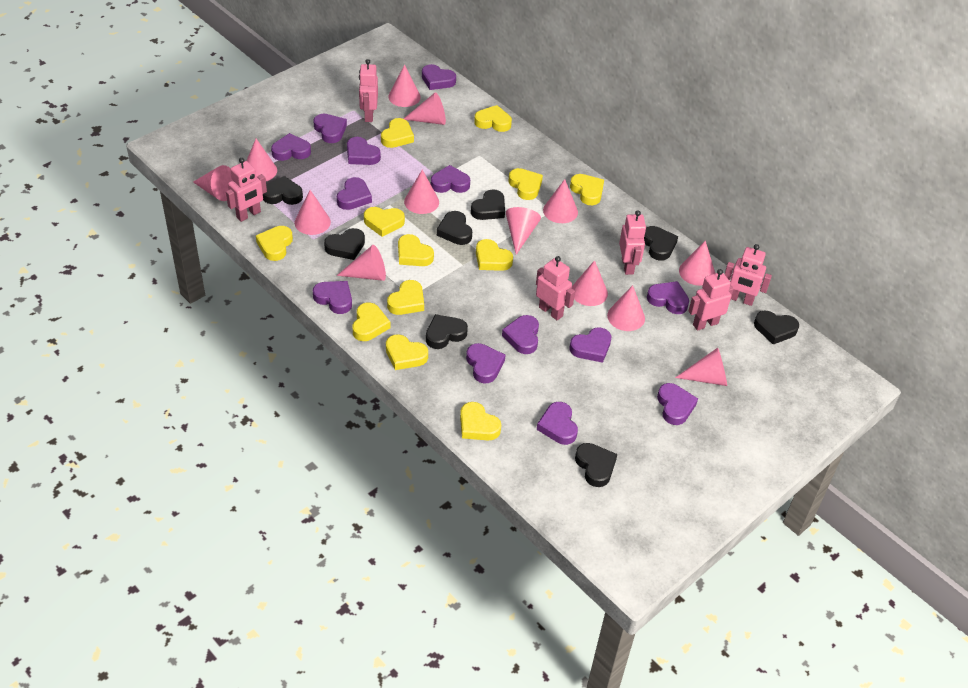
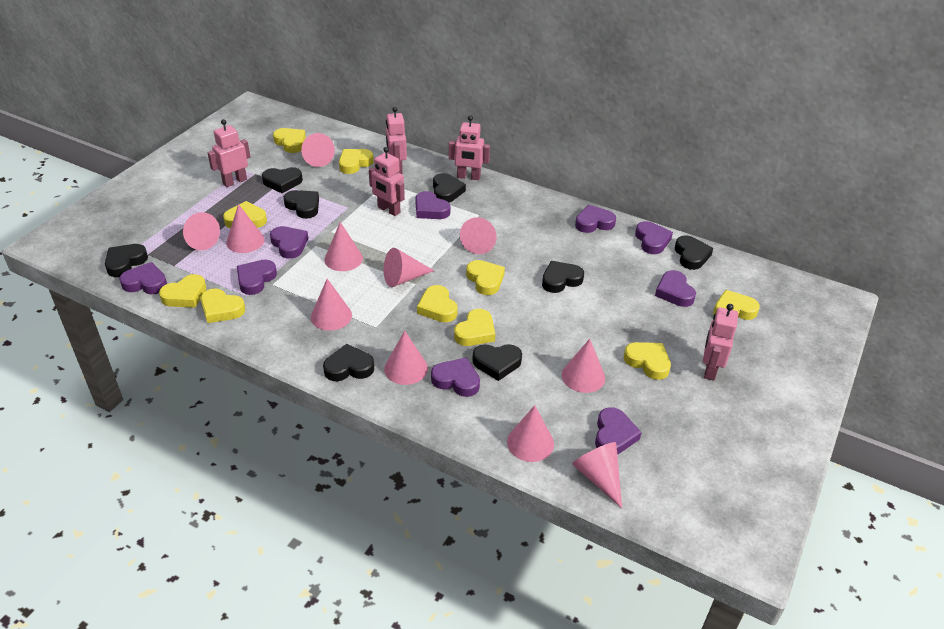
pink cone: [193,165,233,201] [246,139,277,181] [295,190,331,235] [337,245,386,281] [388,65,421,107] [403,92,446,125] [404,170,439,214] [506,207,541,255] [543,179,578,223] [572,260,608,306] [607,285,645,331] [675,348,727,386] [679,241,715,286] = 13 -> [183,212,220,250] [226,204,265,253] [301,133,335,167] [311,279,352,331] [324,222,363,271] [384,248,434,287] [384,331,428,385] [460,217,497,254] [507,405,554,462] [562,339,605,393] [572,442,622,508] = 11
pink robot: [226,158,267,222] [359,59,378,122] [536,256,575,320] [619,210,646,275] [688,269,734,331] [724,244,772,306] = 6 -> [207,119,250,187] [369,147,405,216] [386,107,407,174] [449,115,490,180] [703,304,738,381] = 5
purple heart: [271,133,311,161] [313,114,347,143] [313,281,352,314] [337,177,372,210] [347,137,381,165] [422,64,456,90] [431,165,470,193] [466,343,506,384] [502,315,539,354] [537,402,578,445] [569,327,611,363] [647,281,689,314] [657,383,698,425] = 13 -> [119,262,167,294] [237,260,277,295] [270,226,308,259] [415,191,450,219] [431,357,480,397] [575,205,616,233] [595,407,642,454] [635,221,673,254] [655,270,696,307] = 9
yellow heart: [256,226,293,261] [352,303,390,341] [364,207,405,237] [381,118,414,148] [386,334,428,370] [387,280,424,315] [398,234,434,266] [460,402,501,441] [474,105,512,132] [476,239,513,271] [508,168,543,200] [570,174,604,205] = 12 -> [159,274,206,308] [201,288,245,323] [223,201,267,228] [273,128,306,153] [339,149,374,174] [417,285,458,322] [454,309,495,346] [466,260,505,295] [624,342,671,380] [713,290,760,320] = 10

